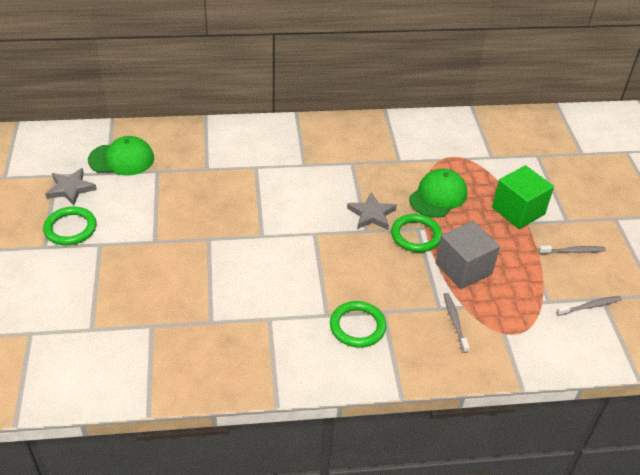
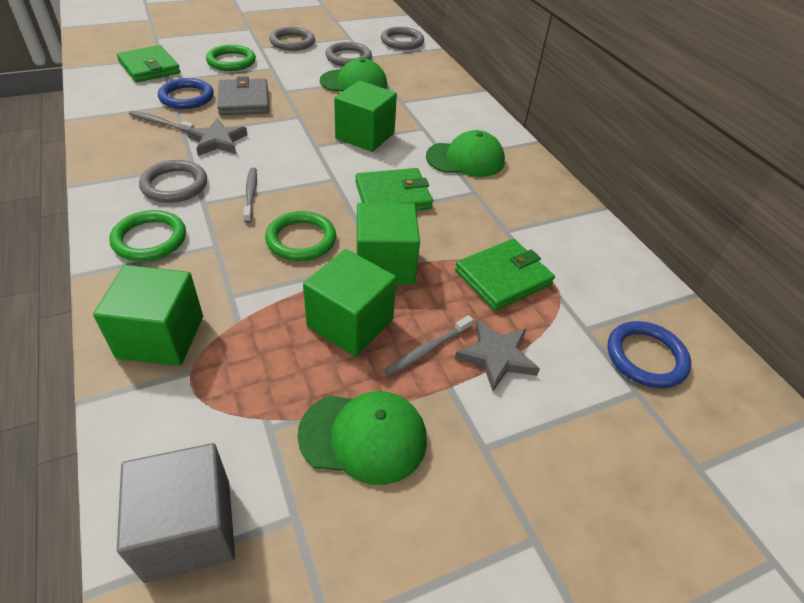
blue ring: none = 0 -> [158,78,214,109] [607,321,691,388] = 2
green cap: [88,136,154,176] [409,168,467,218] = 2 -> [297,391,427,485] [320,58,387,92] [426,130,505,177] = 3
green cube: [492,165,554,229] = 1 -> [93,265,203,366] [303,249,397,357] [334,80,397,152] [357,203,420,284] = 4
green wallet: none = 0 -> [117,45,180,83] [355,168,433,211] [455,239,555,311] = 3
grey ring: none = 0 -> [139,160,207,203] [269,27,315,51] [326,42,372,66] [381,27,424,50] = 4
grey wallet: none = 0 -> [217,76,269,115] = 1

